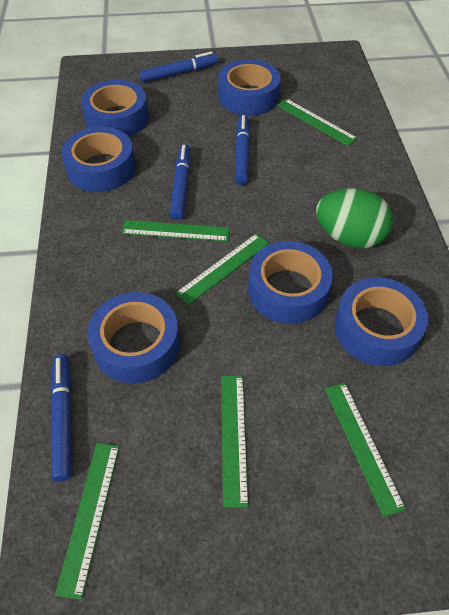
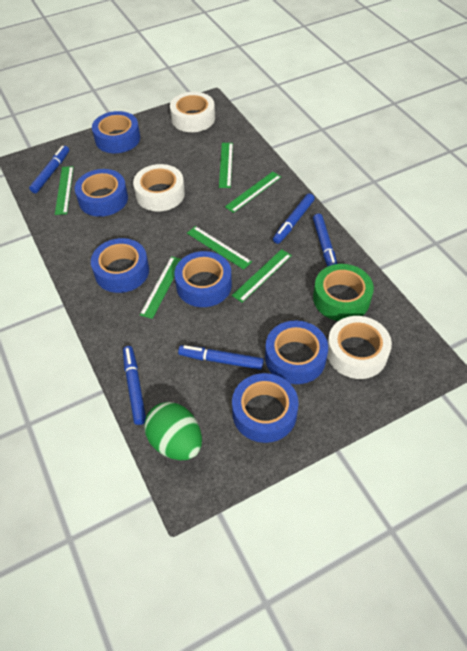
blue marker: [51,354,71,481] [139,51,218,83] [170,144,190,220] [235,115,250,185] = 4 -> [29,146,69,193] [123,346,146,425] [178,345,264,370] [273,193,315,244] [313,214,337,267] = 5
green tape: none = 0 -> [313,264,374,321] = 1
white tape: none = 0 -> [133,164,185,212] [170,92,215,132] [327,316,392,379] = 3

